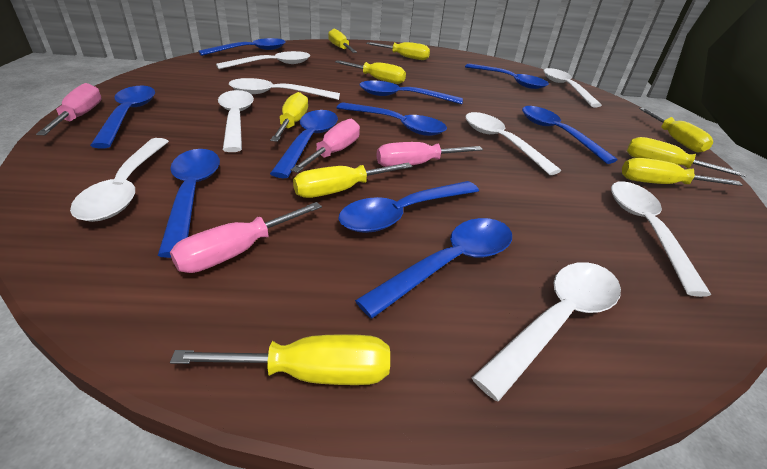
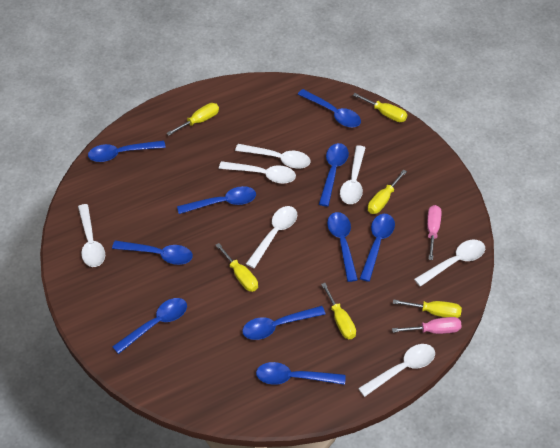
pink screwdriver: [36,83,102,135] [170,202,322,273] [291,119,360,173] [376,142,483,167] = 4 -> [392,317,462,334] [427,205,441,260] = 2
white spoon: [70,138,169,222] [216,51,310,69] [218,90,254,152] [229,78,340,100] [466,112,561,175] [472,262,621,402] [544,68,602,107] [611,181,711,297] = 8 -> [78,204,105,267] [219,161,296,184] [235,144,311,169] [246,206,297,268] [340,145,366,204] [358,344,435,397] [414,240,485,287] = 7
yellow screwdriver: [170,334,390,385] [270,92,308,142] [293,162,412,198] [328,28,357,53] [335,60,406,84] [366,42,430,60] [622,158,742,186] [627,137,746,177] [639,108,713,152] = 9 -> [167,103,219,135] [216,243,258,292] [321,283,356,339] [353,93,407,122] [368,170,407,214] [393,299,462,318] = 6

